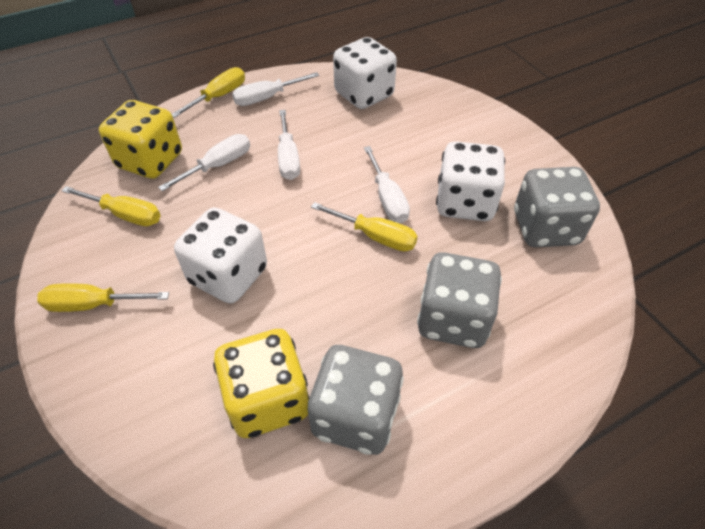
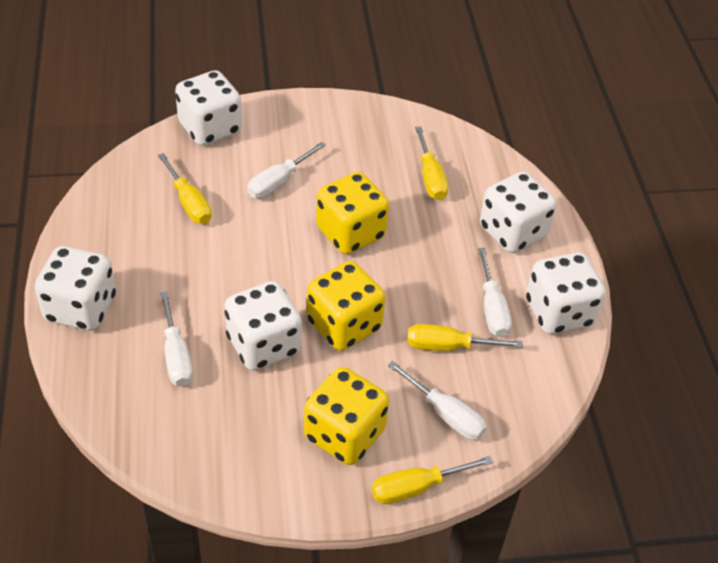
grey dice: [308,345,404,455] [417,252,502,348] [514,167,600,247] = 3 -> none = 0
white dice: [174,207,267,303] [333,37,397,109] [436,141,505,221] = 3 -> [35,246,116,331] [175,70,242,146] [225,281,302,371] [480,172,557,253] [526,252,606,334] = 5
yellow dice: [99,100,182,179] [213,329,309,438] = 2 -> [304,367,389,465] [307,261,386,351] [316,172,389,254] = 3

